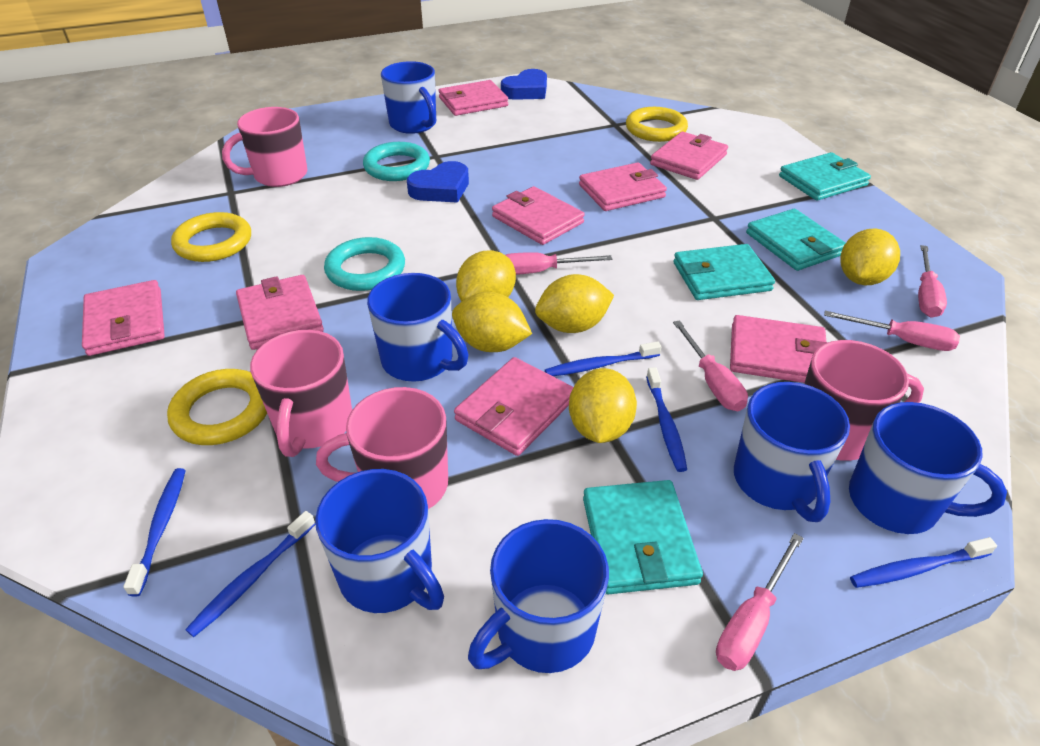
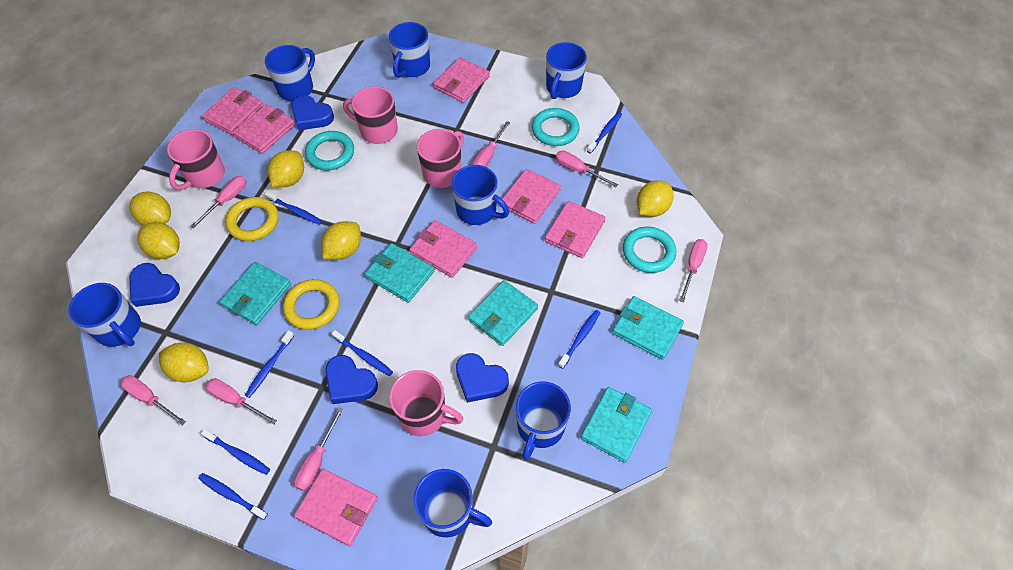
blue heart: [407,161,469,203] [501,69,547,100] = 2 -> [130,263,180,307] [291,95,334,131] [326,355,378,404] [456,353,509,403] = 4
blue mug: [315,469,444,613] [367,273,469,382] [381,61,436,134] [468,519,609,673] [734,382,850,522] [849,402,1007,534] = 6 -> [68,283,141,347] [265,45,315,101] [389,22,430,78] [414,469,492,537] [452,165,509,225] [516,381,571,460] [546,42,587,99] = 7
blue toothbrush: [123,468,186,597] [185,511,315,637] [545,341,661,376] [646,367,687,472] [850,537,997,588] = 5 -> [198,473,268,520] [201,429,270,475] [245,330,294,398] [265,191,322,225] [331,330,393,376] [558,310,600,369] [587,112,622,154] = 7
pink screwdriver: [506,252,612,275] [673,320,748,412] [716,533,803,671] [824,311,960,351] [918,245,947,318] = 5 -> [121,375,186,426] [190,176,246,229] [206,378,277,425] [294,408,344,491] [473,121,510,167] [556,151,618,187] [679,239,708,303] = 7
pink wallet: [82,280,165,356] [236,275,324,350] [439,80,508,116] [454,357,573,456] [492,186,585,245] [579,162,667,211] [650,132,728,180] [730,315,828,383] = 8 -> [202,87,264,135] [233,104,295,154] [294,469,378,546] [409,220,477,278] [433,57,490,103] [502,169,561,224] [545,201,606,258] = 7
turquoise ring: [324,237,405,291] [363,142,430,181] = 2 -> [305,131,354,170] [532,108,580,146] [623,227,676,273] = 3
turquoise wallet: [583,480,703,594] [673,244,775,300] [746,209,845,271] [779,152,871,201] = 4 -> [220,262,291,325] [365,243,434,303] [468,280,538,346] [581,387,652,463] [612,296,684,360] = 5
yellow lemon: [452,292,532,352] [456,250,516,301] [535,274,614,333] [569,368,637,443] [841,228,900,285] = 5 -> [130,191,171,225] [138,222,180,259] [159,342,209,382] [268,150,304,187] [322,221,361,260] [637,180,674,217] = 6
yellow ring: [167,369,267,445] [171,212,251,262] [626,107,688,142] = 3 -> [225,197,279,241] [283,279,340,330] = 2

